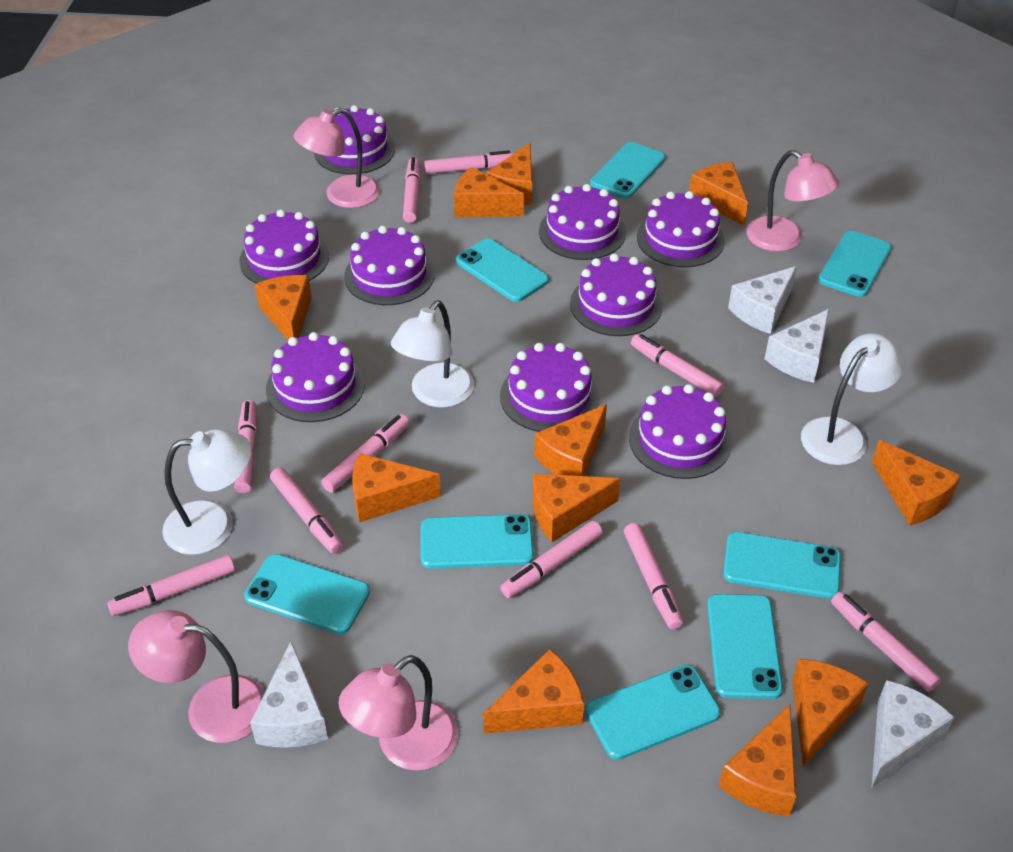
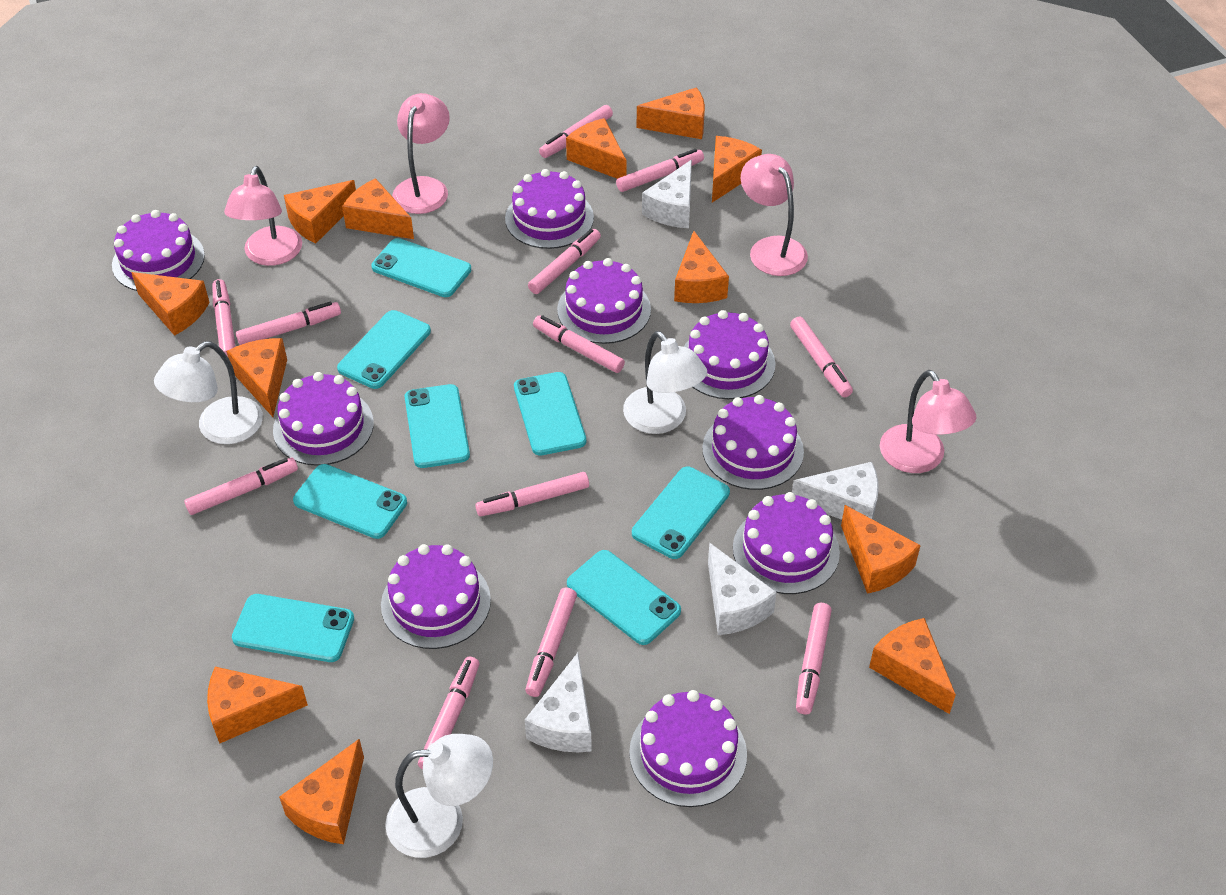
orange cheese: [255,275,312,340] [352,453,441,522] [454,167,524,217] [483,649,584,734] [486,143,532,205] [533,474,621,542] [534,404,607,476] [689,162,748,225] [719,704,796,817] [792,659,869,767] [872,440,961,525] = 11 -> [131,272,210,336] [207,667,308,743] [226,338,287,417] [279,739,364,844] [284,180,356,244] [342,178,414,239] [566,118,627,179] [637,87,705,139] [674,231,729,303] [712,136,762,203] [841,505,921,594] [869,618,956,714] = 12
pink marker: [107,555,235,616] [234,400,257,494] [270,467,343,554] [321,414,410,493] [403,157,421,223] [424,150,514,174] [500,521,602,598] [624,523,683,630] [631,334,724,397] [831,592,941,692] = 10 -> [184,458,298,515] [212,279,235,357] [236,302,341,345] [418,656,479,770] [475,472,589,516] [525,587,577,697] [528,229,601,294] [533,315,625,373] [539,105,613,158] [616,149,704,192] [790,316,853,397] [796,603,832,715] = 12

